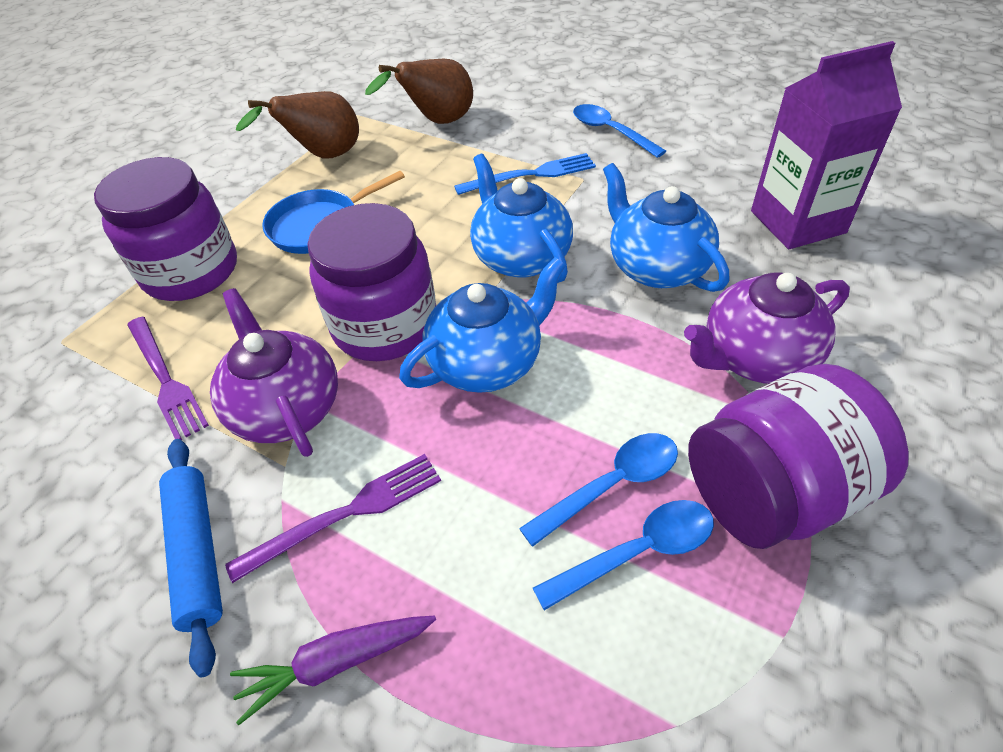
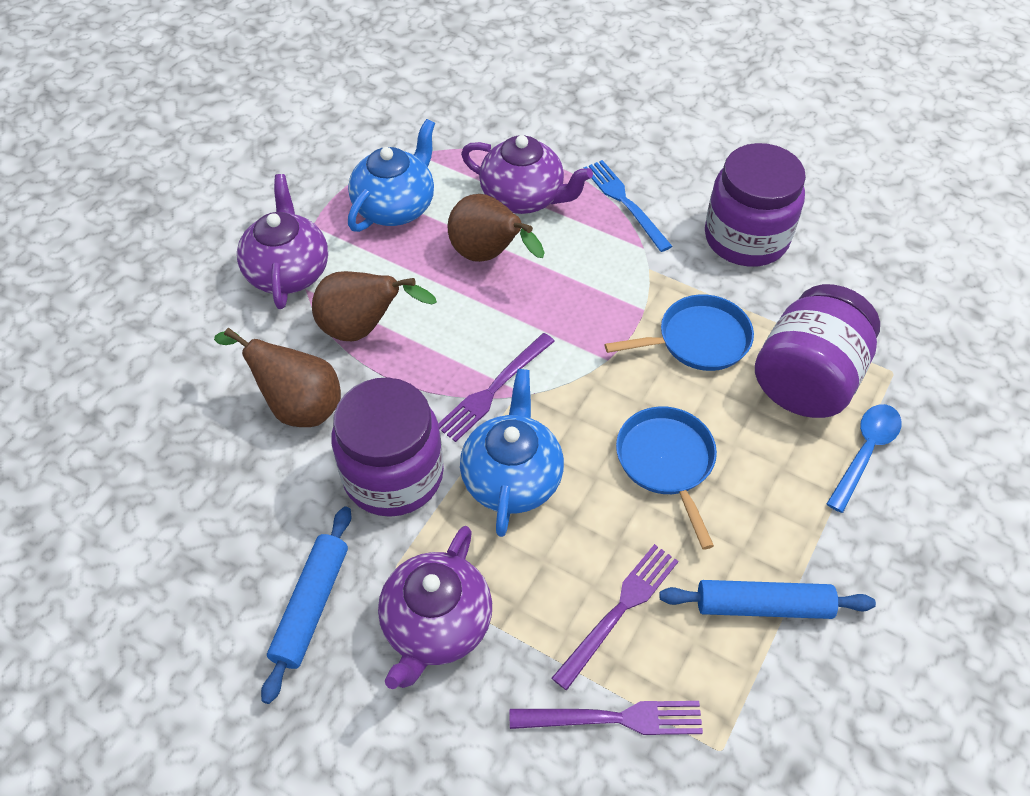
blue pan: [262,171,405,254] = 1 -> [605,295,754,371] [616,406,717,550] = 2
blue rolling pin: [159,439,223,677] = 1 -> [261,506,351,704] [659,580,876,619] = 2
blue spoon: [519,433,678,547] [533,500,714,610] [573,104,666,158] = 3 -> [827,404,902,513] = 1
blue teapot: [399,257,566,393] [470,154,573,283] [603,163,729,292] = 3 -> [348,119,435,232] [460,369,564,537] = 2
brown pear: [236,91,359,159] [365,59,473,124] = 2 -> [214,328,341,427] [312,271,437,341] [448,194,545,262] = 3
purple carrot: [230,616,436,725] = 1 -> none = 0
purple carton: [751,41,902,249] = 1 -> none = 0
purple fork: [127,317,209,440] [225,454,441,583] = 2 -> [438,333,555,442] [510,701,703,735] [552,544,678,690] = 3
purple teapot: [210,288,338,457] [684,273,850,384] = 2 -> [237,174,328,309] [378,526,492,689] [461,135,593,214] = 3

